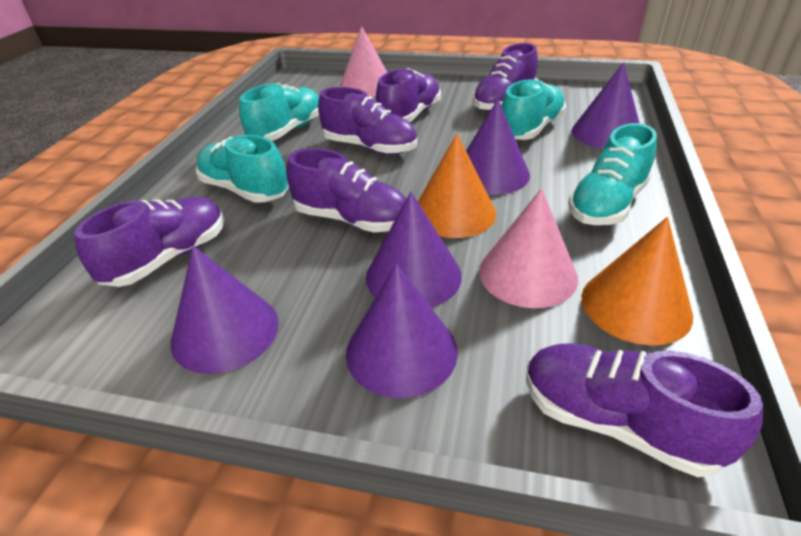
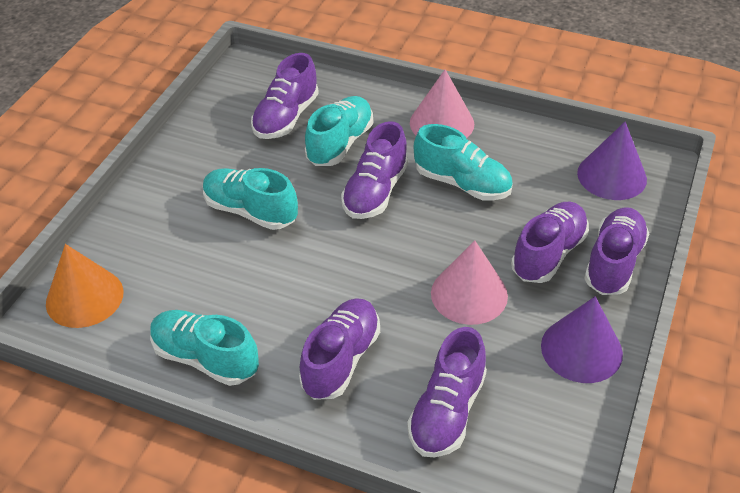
orange cone: [418,134,496,238] [581,217,693,345] = 2 -> [46,244,123,328] = 1
purple cone: [171,246,279,374] [346,263,458,398] [366,192,462,307] [466,99,530,194] [572,62,640,149] = 5 -> [541,296,623,383] [577,122,647,200] = 2

